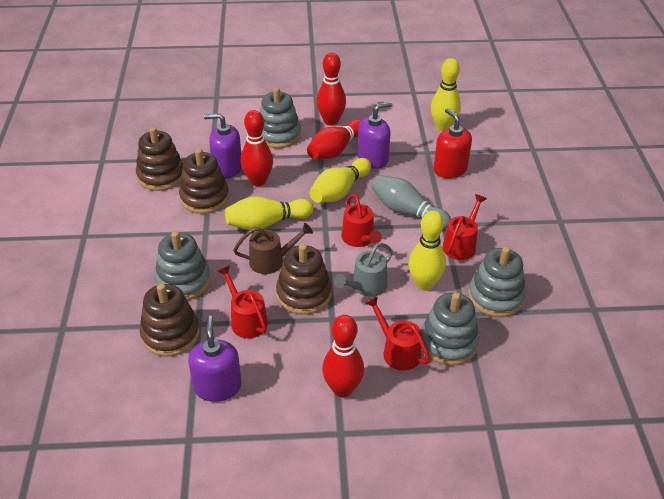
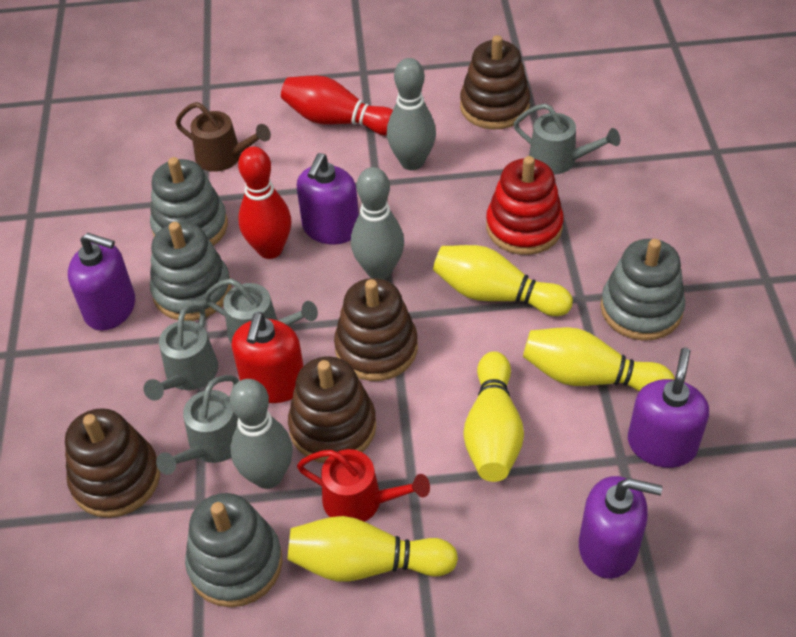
grey bowling pin: [372,175,451,229] = 1 -> [230,379,293,489] [351,167,404,279] [387,58,436,170] = 3
grey watering can: [334,243,393,297] = 1 -> [143,305,218,401] [156,375,239,475] [204,279,318,343] [514,104,620,175] = 4
purple soap dispenser: [188,316,242,402] [204,113,242,179] [357,102,392,169] = 3 -> [68,233,135,331] [297,153,359,245] [579,476,663,579] [628,348,709,468] = 4
red bowling pin: [241,110,273,186] [307,119,361,159] [316,53,346,126] [322,315,364,397] = 4 -> [238,146,291,259] [281,76,393,136] = 2
red stacking toy: none = 0 -> [486,156,564,255] = 1
red watering can: [218,265,268,338] [341,194,382,247] [366,296,430,371] [443,194,487,260] = 4 -> [297,449,430,522] = 1

